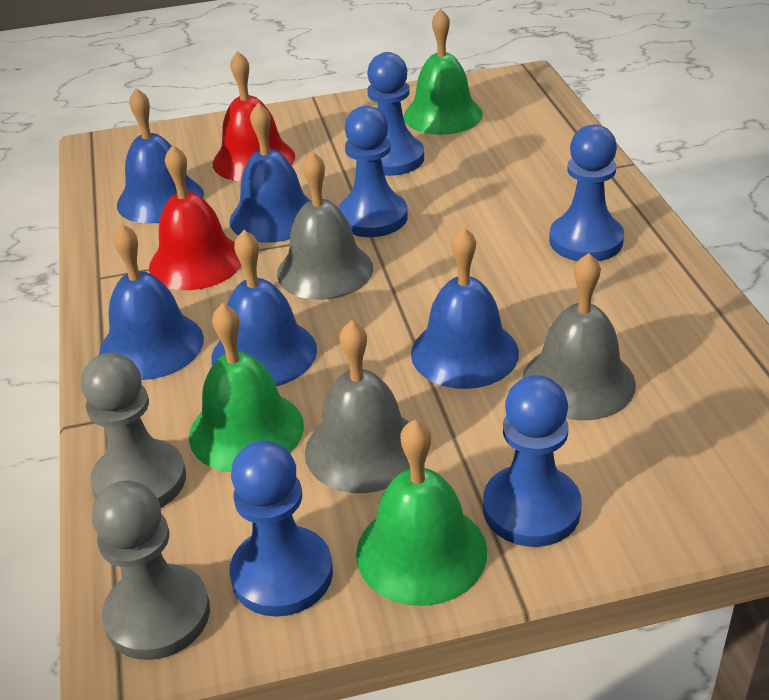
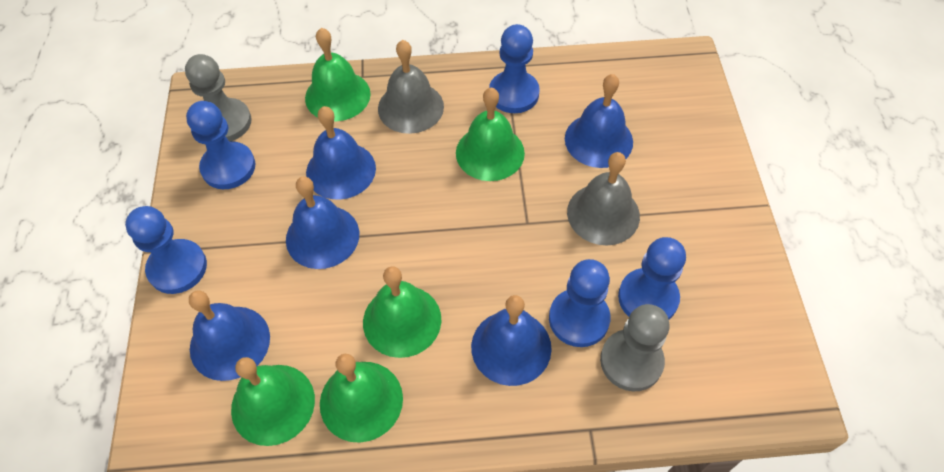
green bell: [189,303,304,472] [356,419,487,606] [404,8,483,135] = 3 -> [231,357,315,446] [305,28,371,121] [320,354,403,443] [363,267,441,358] [456,88,525,181] = 5
grey bell: [277,152,373,300] [305,320,410,493] [522,253,636,420] = 3 -> [378,40,444,134] [567,152,640,245] = 2
red bell: [149,145,241,290] [213,51,295,181] = 2 -> none = 0

